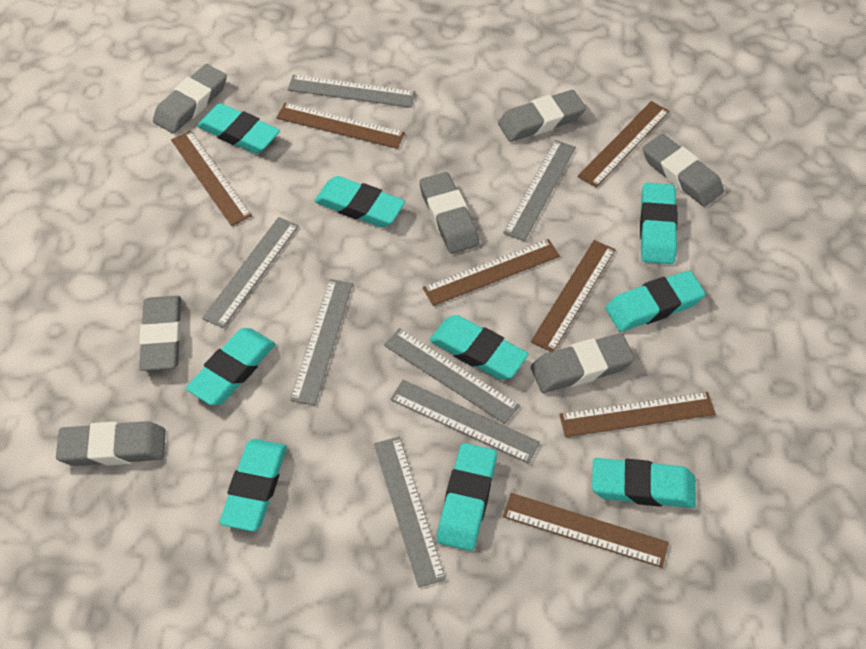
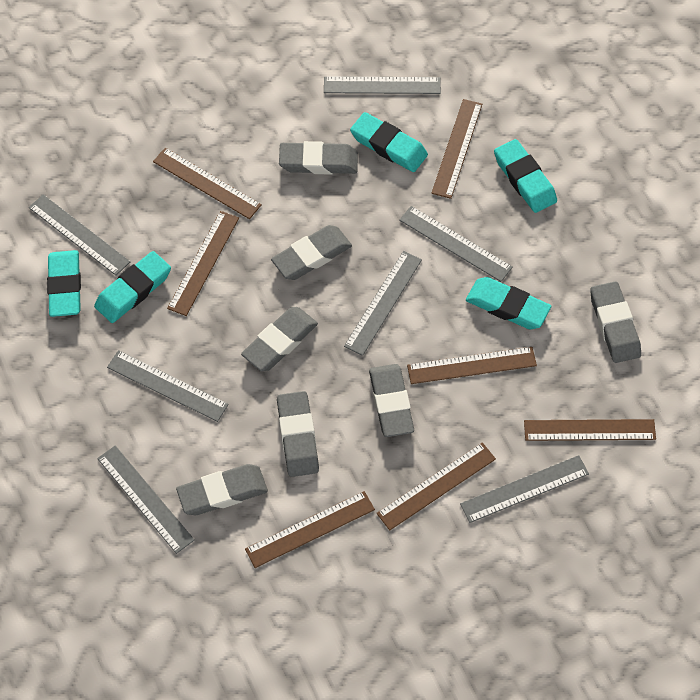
turquoise eraser: [186,328,275,405] [197,103,280,154] [219,439,287,531] [314,176,405,227] [430,315,528,380] [437,443,497,551] [592,458,696,508] [605,270,705,332] [640,183,678,264] = 9 -> [47,250,81,317] [94,251,171,323] [350,112,428,172] [466,277,551,329] [494,139,557,213] = 5

